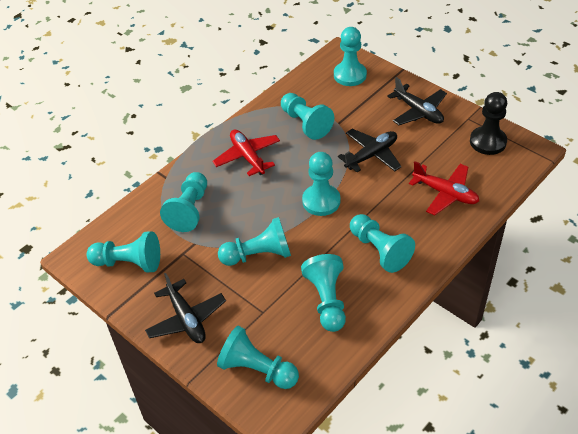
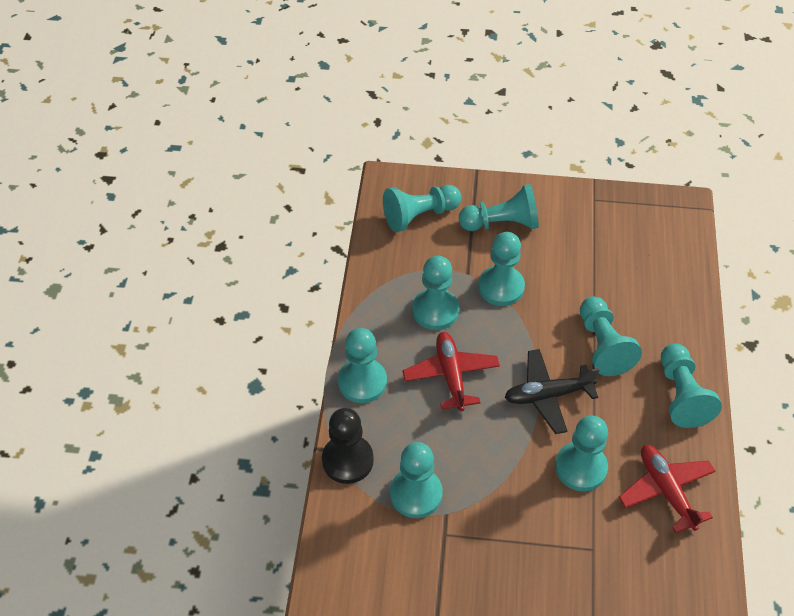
black plane: [145,273,226,343] [338,129,402,173] [387,77,447,125] = 3 -> [505,349,599,434] = 1

